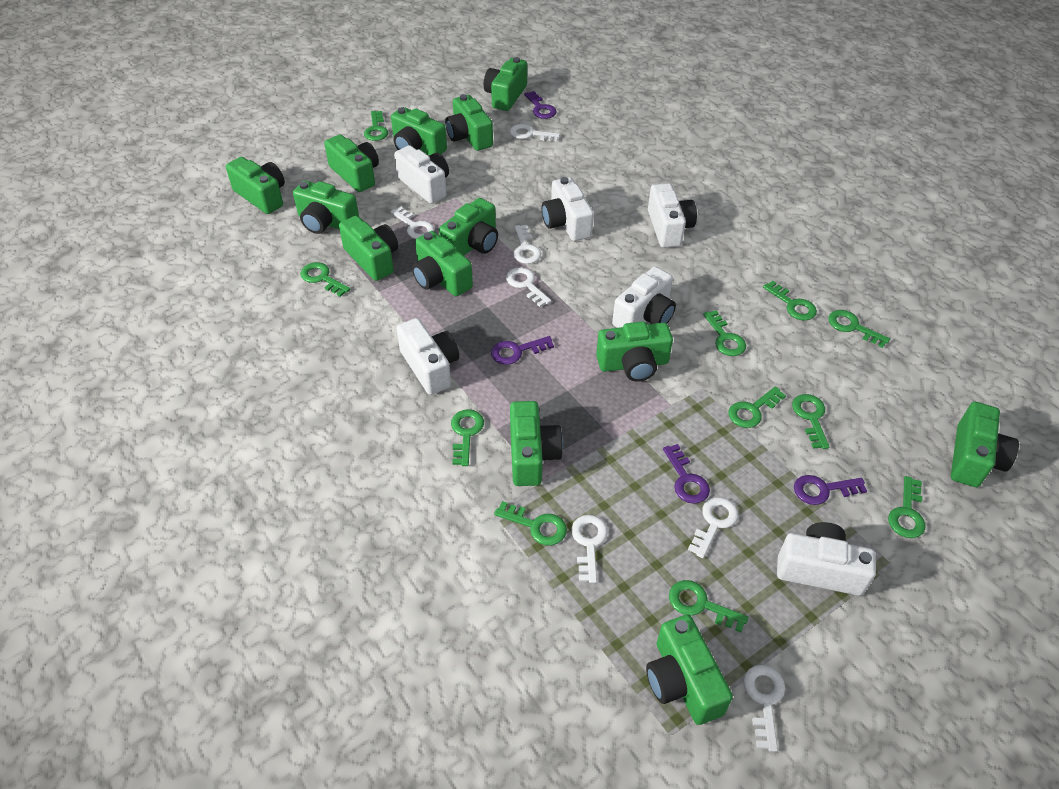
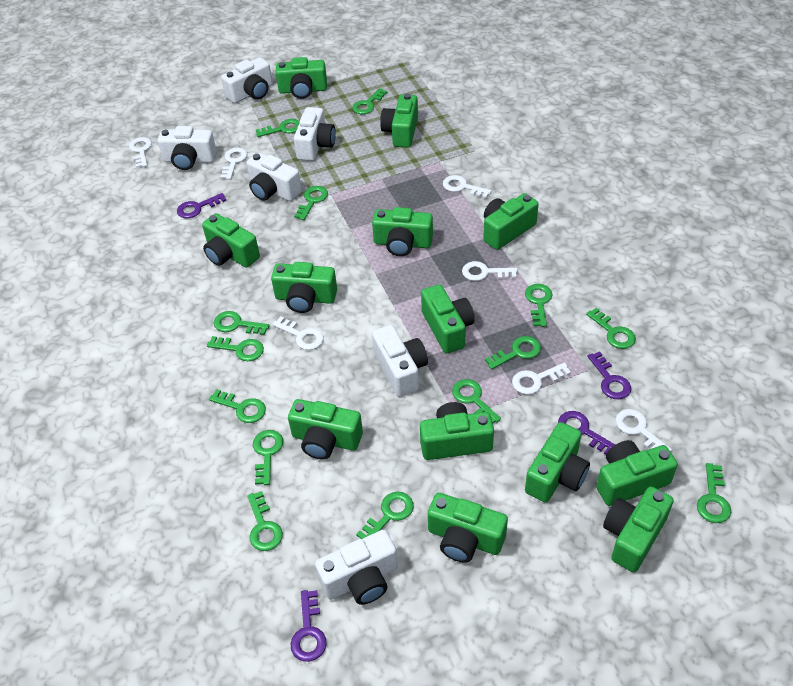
green key: [300,262,351,297] [364,111,388,141] [451,409,484,466] [494,501,567,545] [669,580,748,633] [703,310,746,356] [729,386,786,428] [763,281,817,321] [792,394,829,449] [828,310,890,348] [888,476,925,538] = 11 -> [207,336,264,361] [209,389,266,423] [214,311,270,335] [247,491,283,551] [253,430,283,485] [256,119,300,137] [294,186,328,220] [352,88,388,114] [356,492,414,539] [452,379,501,423] [485,336,541,369] [525,284,552,327] [586,308,636,349] [697,463,731,523] = 14

